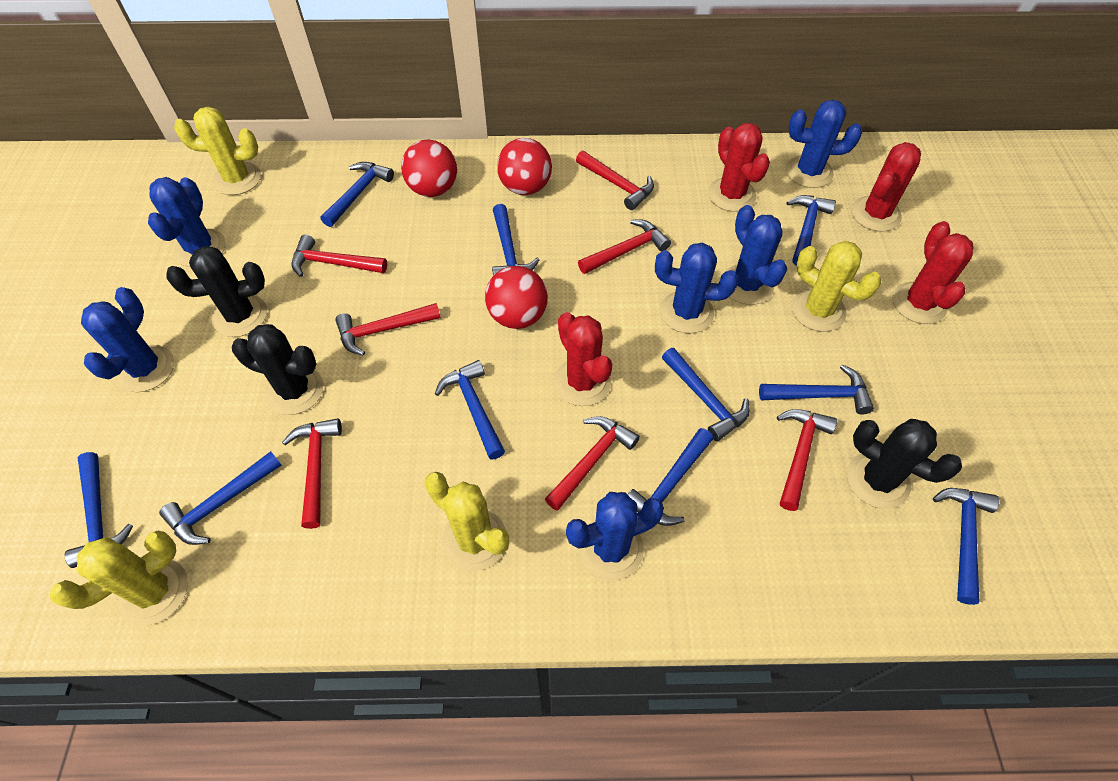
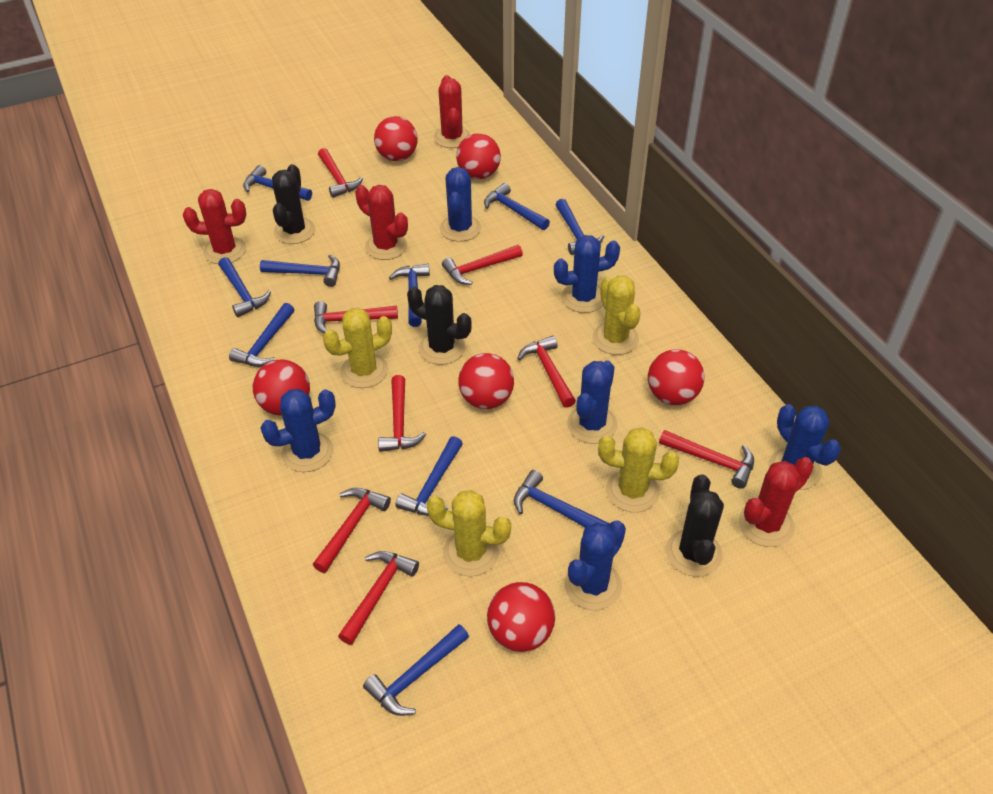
red ball: [401,140,457,197] [485,266,548,329] [497,138,552,195] = 3 -> [253,360,310,416] [374,116,418,161] [456,134,501,179] [458,353,514,409] [487,582,555,652] [648,349,704,405] = 6
red hammer: [282,418,342,529] [291,234,387,277] [335,303,441,356] [545,416,640,511] [576,151,654,210] [578,219,671,274] [777,409,837,511] = 7 -> [313,488,391,573] [314,301,398,333] [318,148,363,198] [338,551,419,645] [378,375,426,452] [442,245,523,285] [517,336,576,408] [659,430,754,489] = 8

